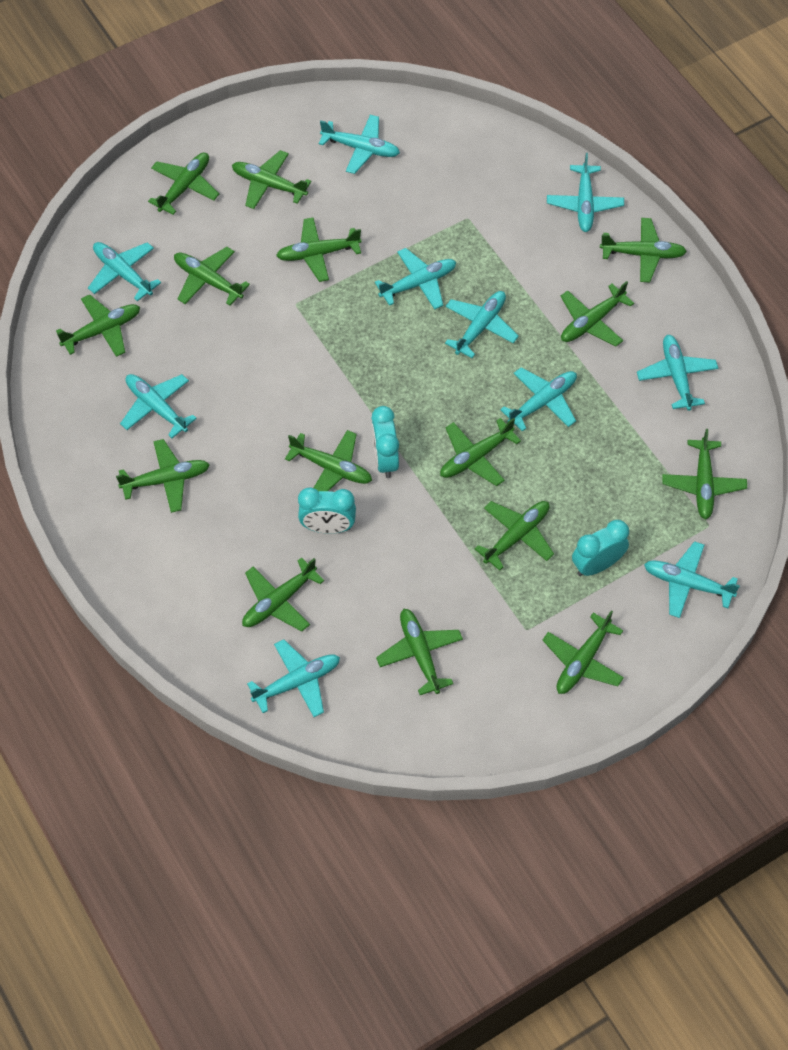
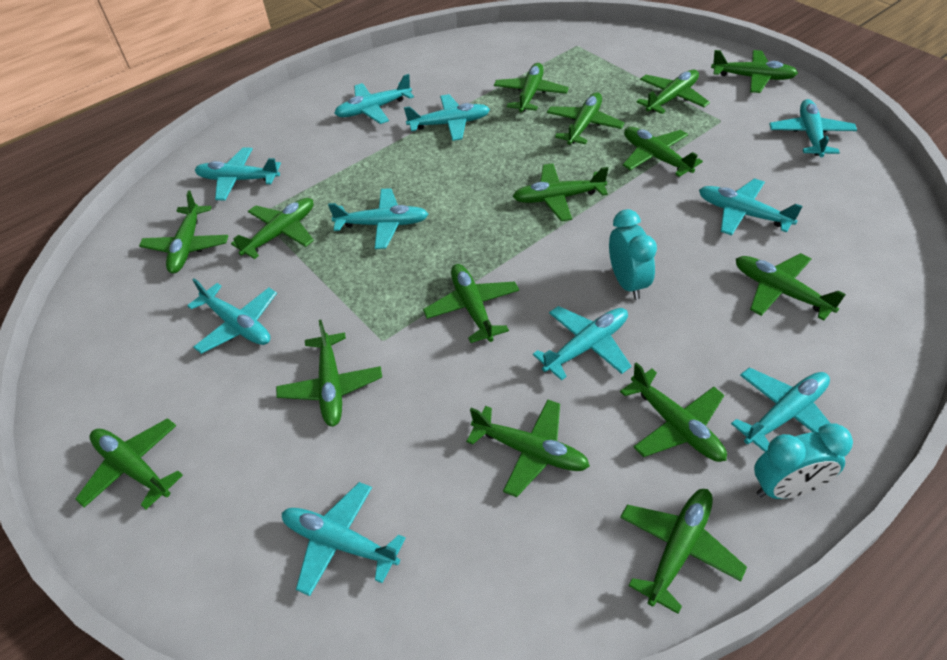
turquoise clock: [298,488,356,534] [371,406,399,478] [572,520,629,576] = 3 -> [609,209,657,300] [754,424,853,499] = 2

